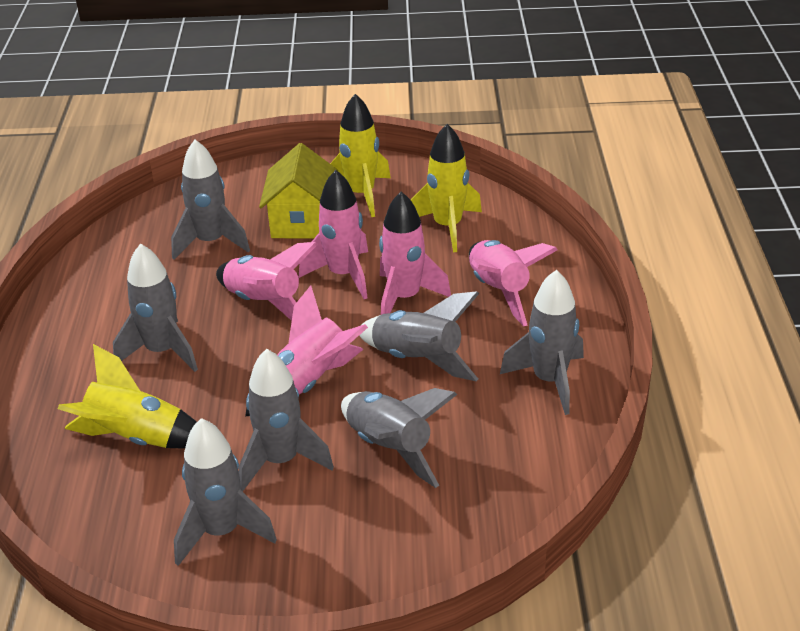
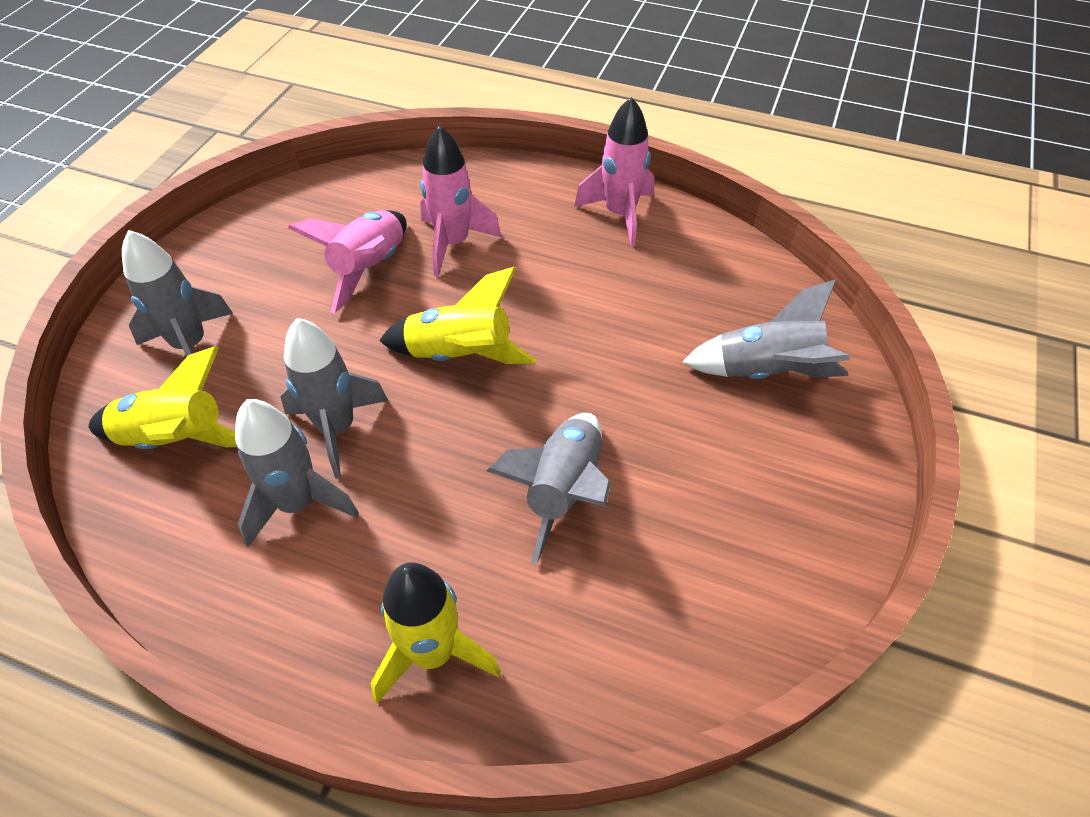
grey rocket: [113,243,198,372] [171,140,250,259] [174,418,277,566] [239,349,334,492] [341,388,458,488] [359,291,479,381] [500,270,584,415] = 7 -> [122,230,233,383] [235,399,359,547] [280,318,388,479] [486,413,611,564] [683,279,850,379] = 5
pink rocket: [216,242,318,321] [245,285,368,417] [299,170,368,299] [379,192,451,315] [469,240,558,326] = 5 -> [288,210,407,313] [420,126,502,277] [574,97,654,247] = 3
yellow house: [259,143,338,238] = 1 -> none = 0

